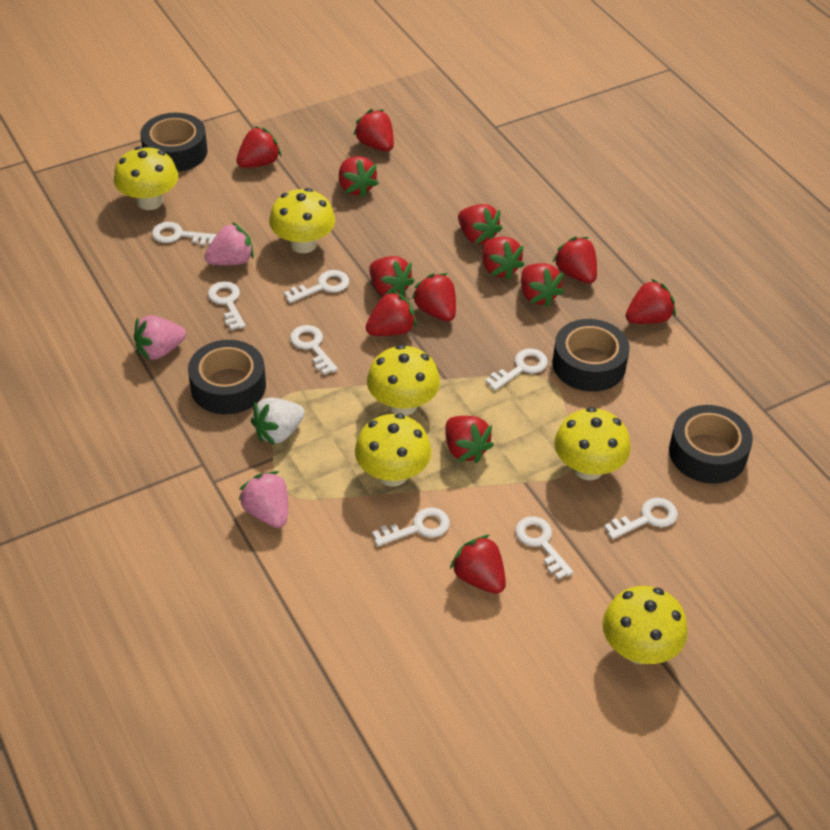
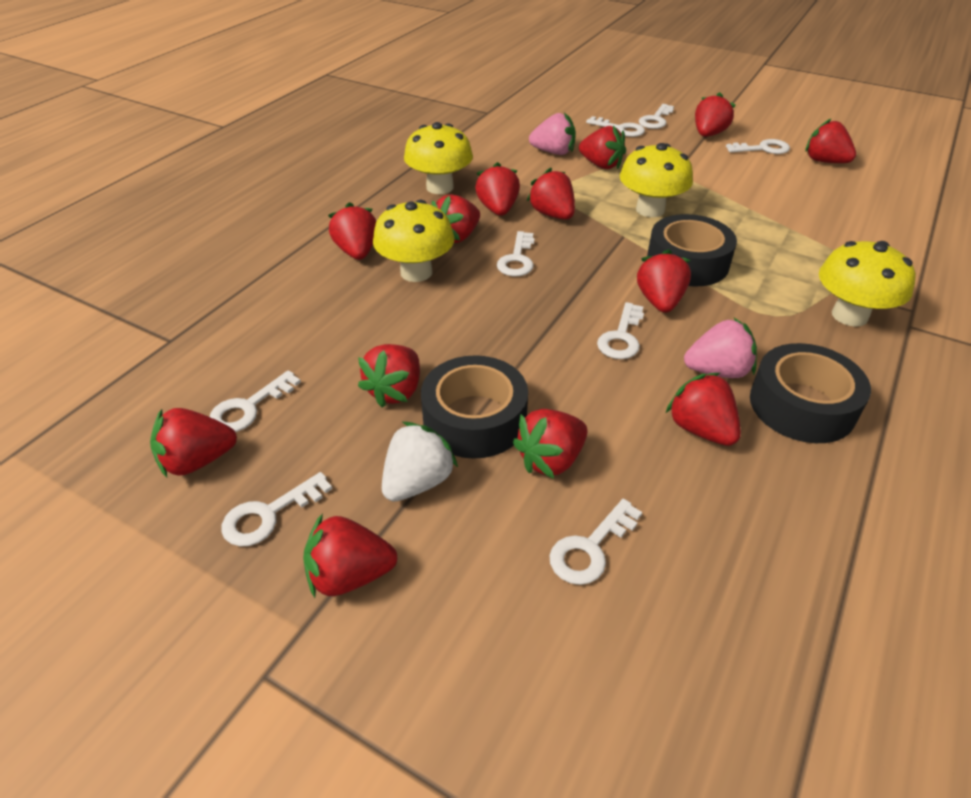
black tape: [140,113,208,172] [188,340,266,414] [552,319,630,392] [669,405,753,484] = 4 -> [421,355,528,459] [647,214,737,286] [750,343,871,443] = 3
pink strawberry: [134,315,186,361] [204,222,254,265] [238,471,288,528] = 3 -> [529,112,576,155] [684,318,757,378] = 2
yellow mushroom: [114,146,178,210] [269,188,335,253] [355,413,432,487] [367,345,440,416] [554,407,631,480] [602,586,688,664] = 6 -> [373,200,454,282] [404,122,473,194] [620,143,693,217] [819,241,916,327] = 4

